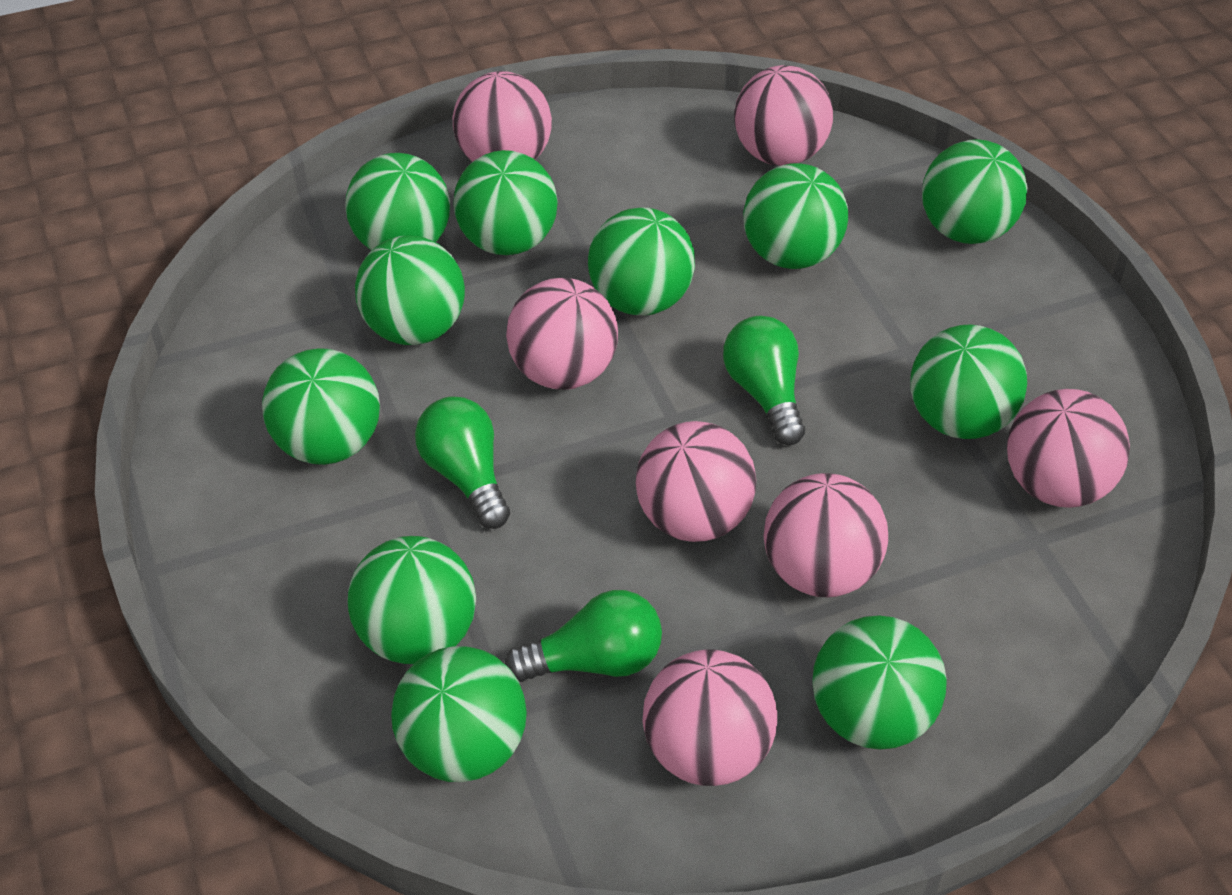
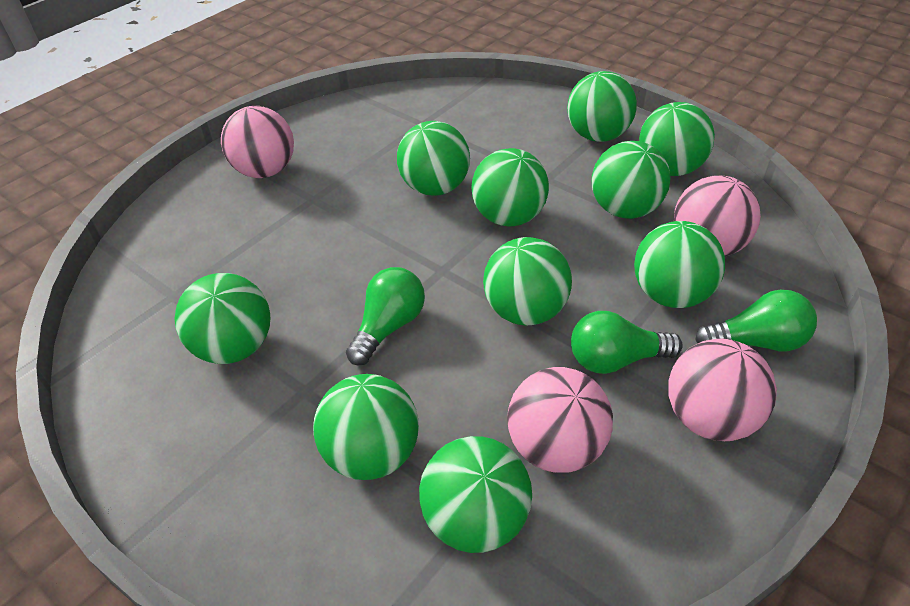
green ball: [262,348,380,465] [345,153,450,250] [347,536,476,664] [355,236,465,345] [391,646,527,782] [453,150,558,255] [588,207,695,315] [743,163,848,269] [813,616,947,750] [910,324,1027,439] [922,139,1028,244] = 11 -> [174,273,270,364] [313,374,419,480] [397,121,470,196] [419,436,532,553] [472,148,549,226] [483,237,572,326] [567,71,637,142] [592,141,671,219] [634,221,725,308] [639,102,715,176] = 10
pink ball: [453,71,552,162] [506,278,618,390] [635,421,756,542] [642,650,777,786] [734,65,833,166] [764,473,888,597] [1007,389,1130,508] = 7 -> [221,106,294,178] [507,367,613,473] [668,339,777,441] [674,175,761,256] = 4

